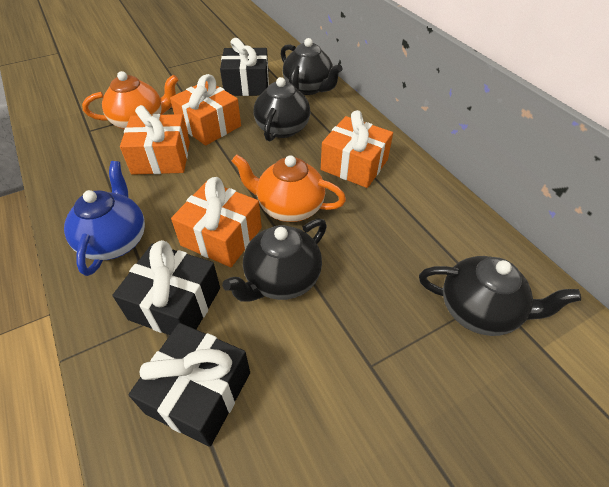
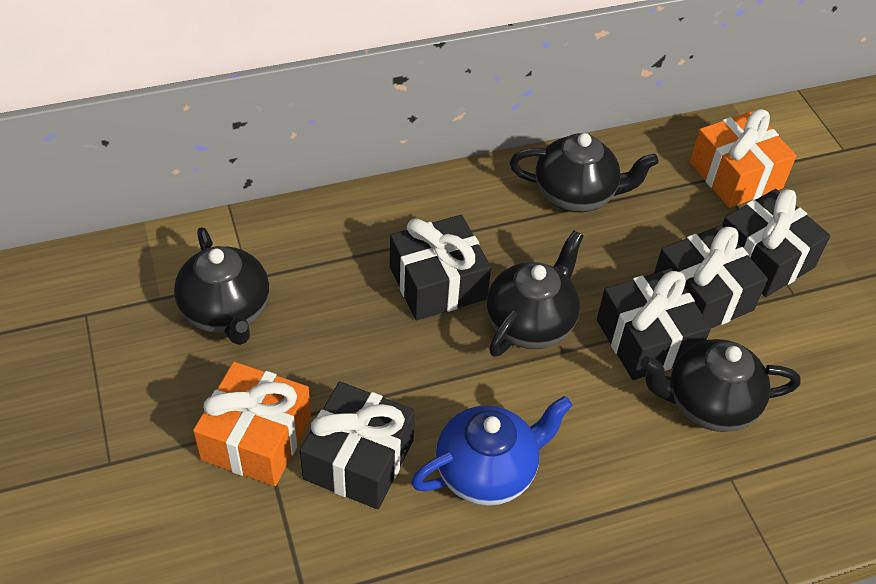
black gift: [112,240,220,335] [128,323,250,447] [220,38,269,96] = 3 -> [300,381,415,509] [390,215,491,320] [597,268,711,380] [654,225,768,328] [722,189,830,297] = 5
orange gift: [120,105,190,175] [170,74,241,146] [171,177,262,267] [321,110,393,188] = 4 -> [193,362,311,486] [690,109,796,208] = 2
orange teapot: [82,71,178,129] [232,154,346,222] = 2 -> none = 0

